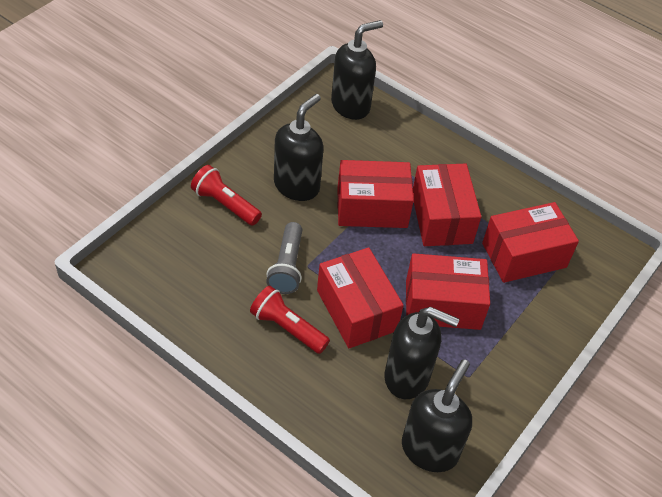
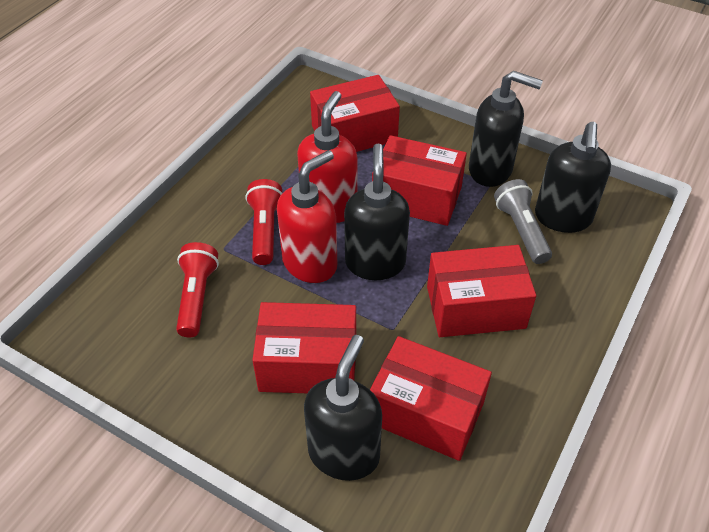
red soap dispenser: none = 0 -> [277,150,337,283] [297,91,358,223] = 2

